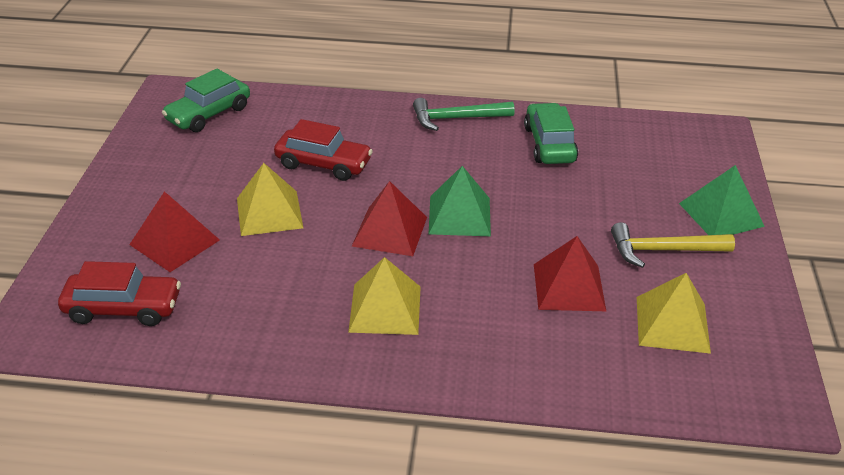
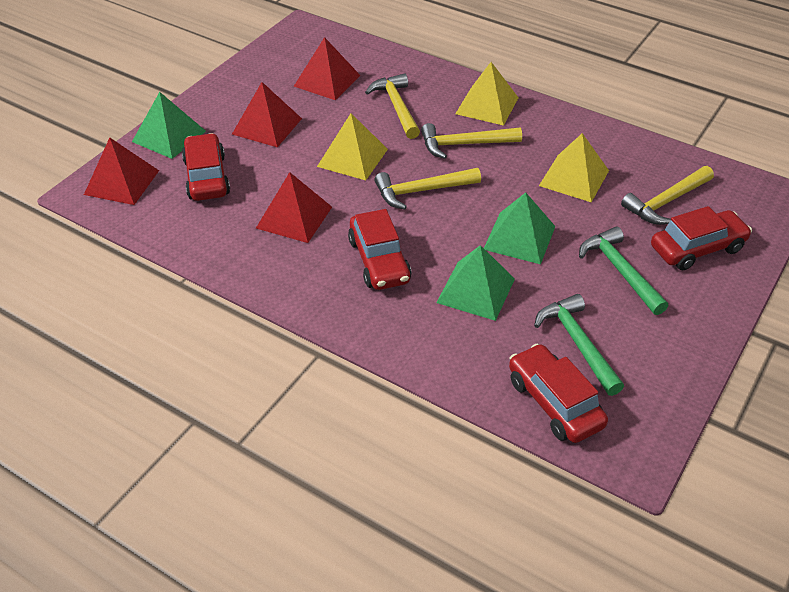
green car: [162,69,250,132] [524,103,578,164] = 2 -> none = 0
green hammer: [413,98,515,131] = 1 -> [534,294,624,396] [579,226,668,315] = 2
green pyramid: [429,166,491,236] [679,165,765,235] = 2 -> [132,92,206,159] [436,245,515,321] [484,192,556,264] = 3
red car: [58,261,181,326] [274,119,373,181] = 2 -> [182,133,230,201] [348,209,411,290] [509,344,608,443] [651,206,752,270] = 4
red pyramid: [129,191,220,272] [352,181,427,256] [534,236,606,311] = 3 -> [84,138,159,205] [232,82,302,147] [256,172,332,243] [294,37,361,100] = 4
yellow hammer: [611,222,735,268] = 1 -> [365,73,420,139] [374,168,481,210] [421,123,522,159] [621,166,714,225] = 4

